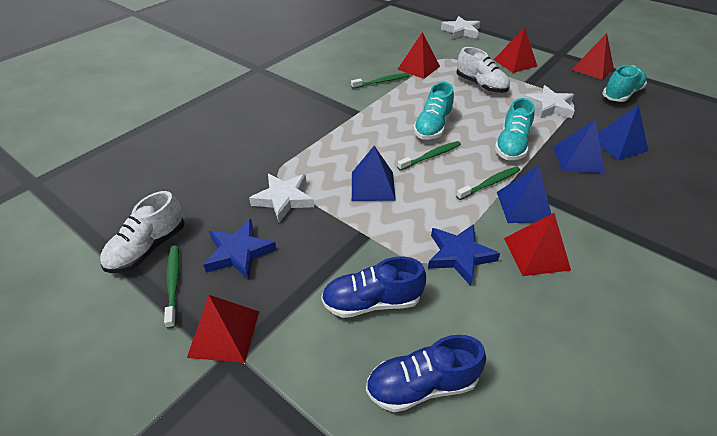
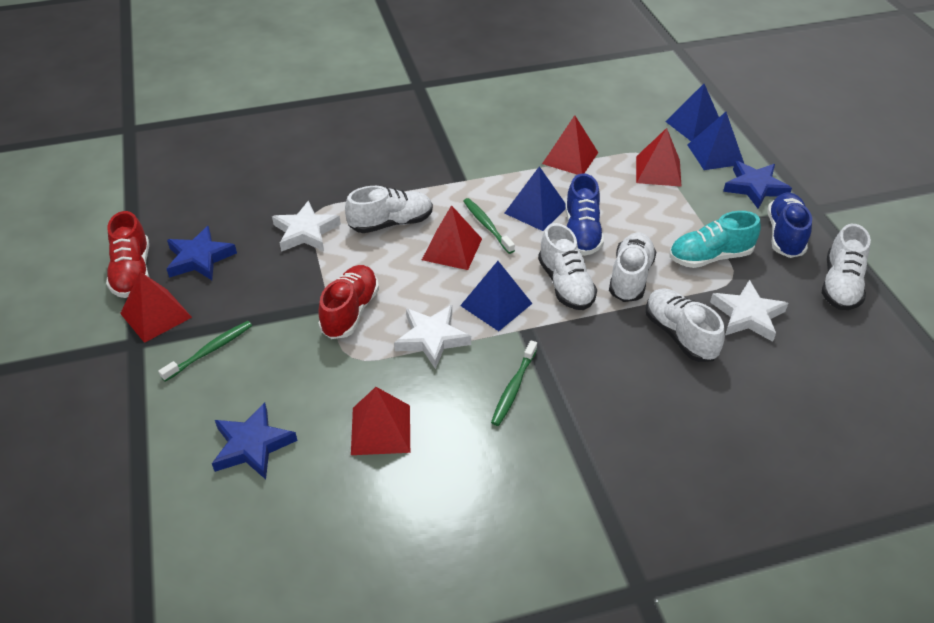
blue star: [203,219,277,280] [428,224,500,286] = 2 -> [167,226,237,280] [212,402,297,479] [723,161,792,209] = 3
green toothbrush: [164,245,180,329] [351,73,409,89] [397,141,461,171] [456,166,520,200] = 4 -> [158,321,252,382] [463,198,515,254] [491,340,537,426] = 3
red shoe: none = 0 -> [106,211,149,298] [318,265,379,339] = 2
turquoise shoe: [413,82,454,140] [495,98,535,160] [602,65,647,102] = 3 -> [669,211,761,268] = 1
white shoe: [100,191,185,273] [456,47,510,93] = 2 -> [345,186,433,233] [538,223,597,310] [609,232,656,302] [646,288,725,362] [822,224,871,310] = 5

